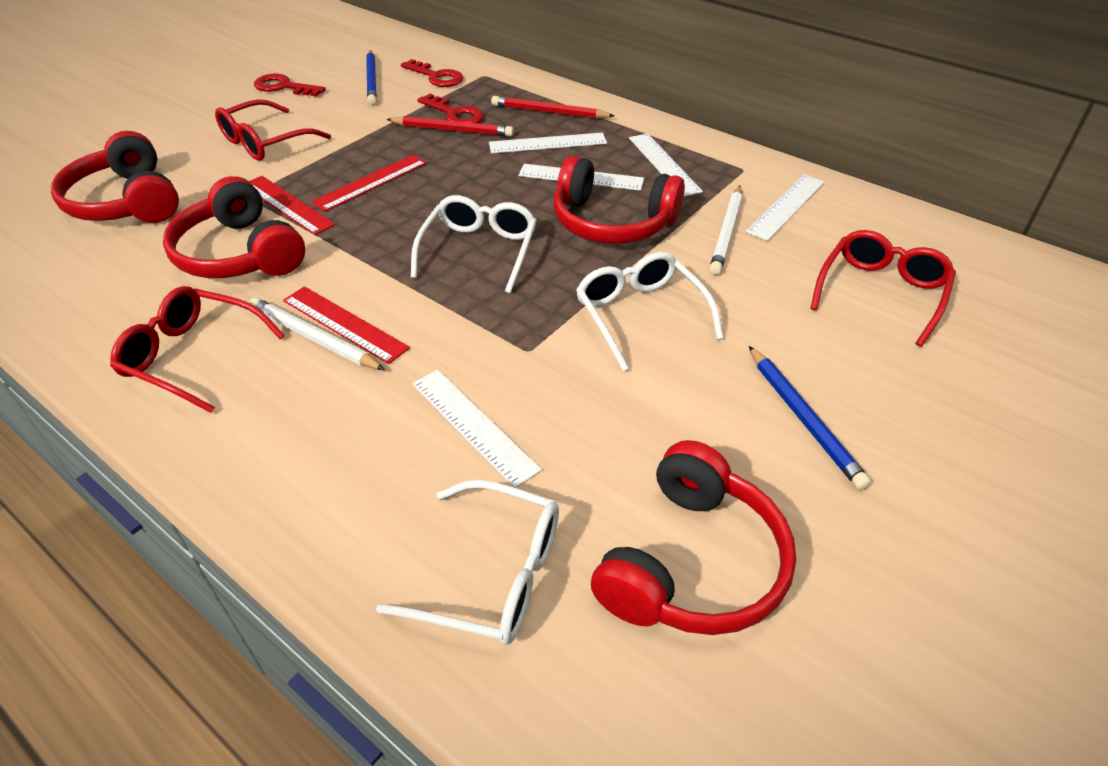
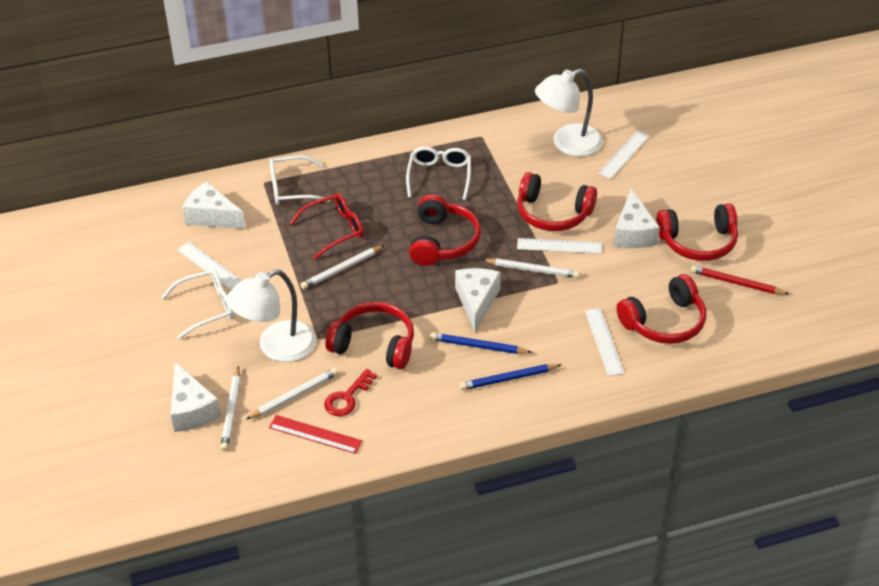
red glasses: [110,286,285,413] [215,99,331,161] [810,230,956,347] = 3 -> [290,193,364,259] = 1
red headphones: [51,131,179,223] [163,176,305,278] [553,156,685,244] [591,440,796,635] = 4 -> [325,302,414,370] [409,194,481,266] [517,172,597,231] [616,274,706,344] [656,203,738,261] = 5
red key: [254,74,326,97] [401,59,463,87] [417,94,484,123] = 3 -> [324,369,377,416] = 1
red pencil: [386,116,514,137] [491,96,615,119] = 2 -> [690,265,789,295] = 1
red ruler: [249,176,335,235] [283,286,410,364] [311,155,427,212] = 3 -> [269,415,362,454] = 1
white cheese: none = 0 -> [171,362,221,432] [182,181,246,229] [455,268,501,332] [614,189,660,248] = 4
white lamp: none = 0 -> [227,270,316,362] [535,69,603,156] = 2
white pencil: [249,297,385,370] [709,186,742,275] = 2 -> [220,366,240,451] [246,368,338,419] [300,245,385,289] [483,258,580,278] = 4
white ruler: [412,370,542,488] [489,132,607,153] [519,164,644,191] [629,134,703,197] [746,175,825,241] = 5 -> [177,242,242,290] [517,238,602,254] [585,308,624,376] [598,130,650,179] = 4

